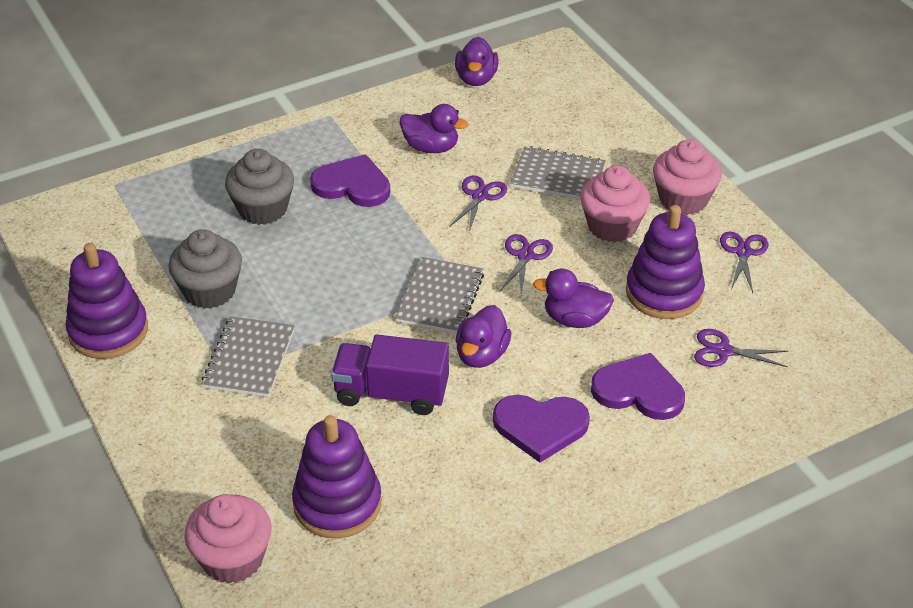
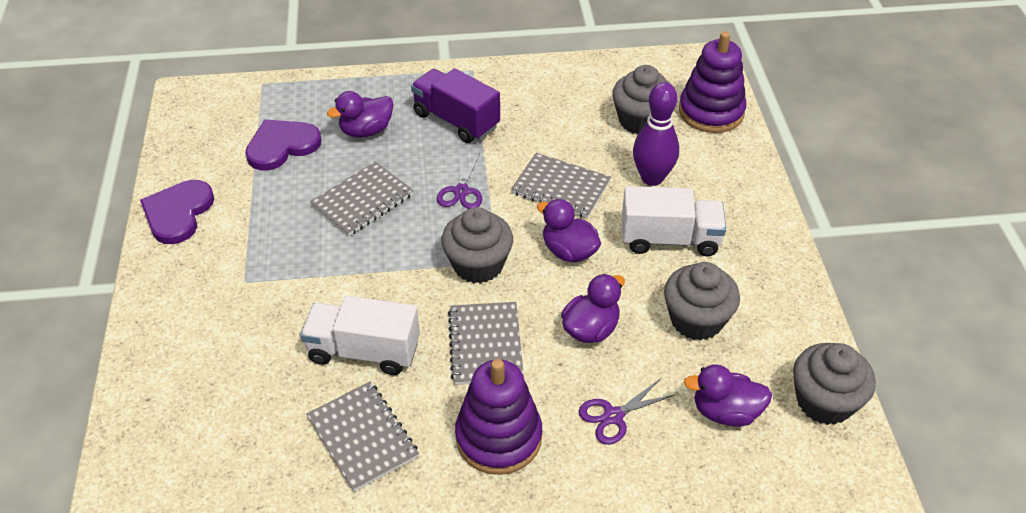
grey cupcake: [168,229,242,309] [225,149,294,225] = 2 -> [441,207,513,284] [612,65,670,134] [664,262,740,341] [793,343,876,425] = 4
grey notebook: [202,316,295,397] [395,257,484,334] [510,146,606,200] = 3 -> [306,382,419,492] [310,161,414,236] [448,302,524,385] [511,153,611,218] = 4
pink cupcake: [184,494,272,584] [580,165,650,242] [653,139,722,215] = 3 -> none = 0
purple bowling pin: none = 0 -> [633,82,679,186] = 1
purple heart: [310,154,390,207] [493,395,590,463] [591,353,685,420] = 3 -> [140,180,214,244] [245,119,322,170] = 2
purple scissors: [449,175,507,232] [500,234,553,295] [694,329,788,367] [720,232,768,293] = 4 -> [437,153,482,209] [578,378,675,445] = 2
purple stacking toy: [65,243,148,359] [292,415,382,539] [626,205,705,319] = 3 -> [455,359,542,475] [679,31,746,133] = 2
white truck: none = 0 -> [300,296,420,375] [622,186,726,256] = 2

